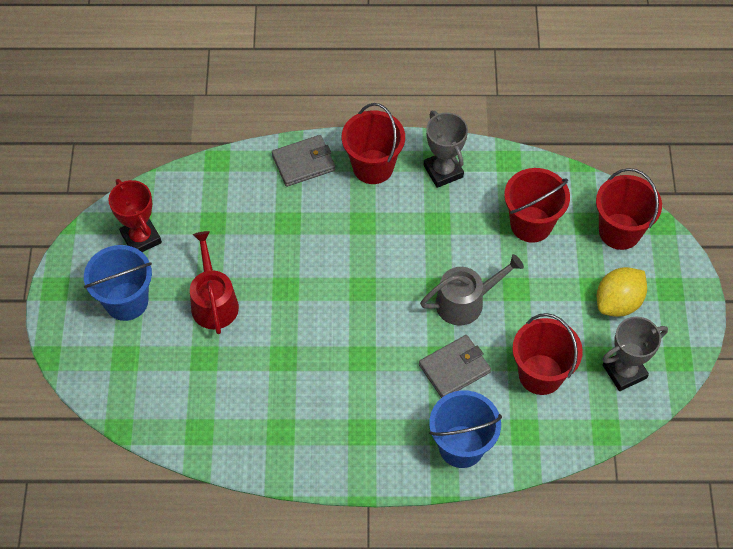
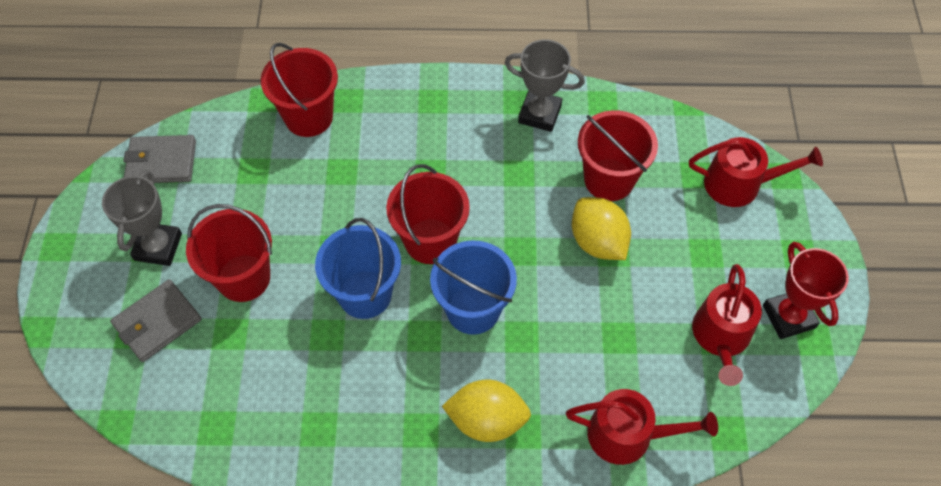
grey watering can: [420,254,524,325] = 1 -> none = 0
red watering can: [190,231,239,334] = 1 -> [566,389,718,465] [689,137,823,207] [692,264,762,386] = 3
yellow lemon: [597,267,647,317] = 1 -> [442,380,531,442] [572,197,631,260] = 2

